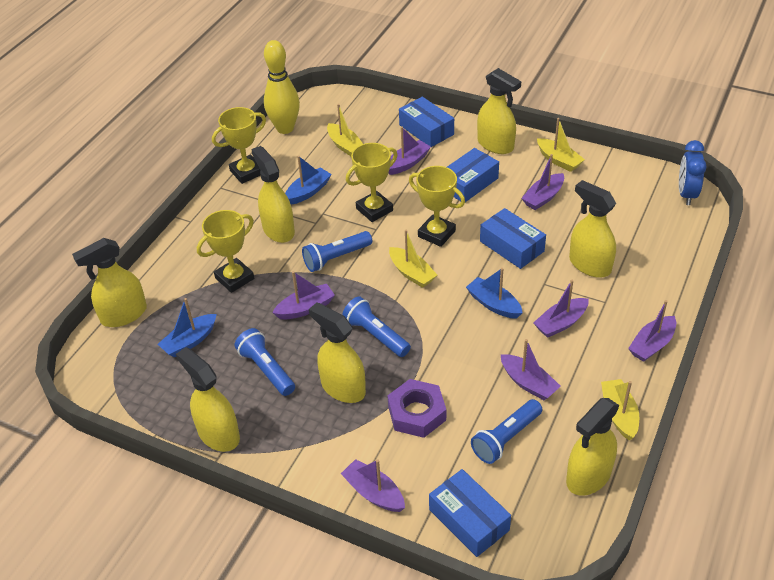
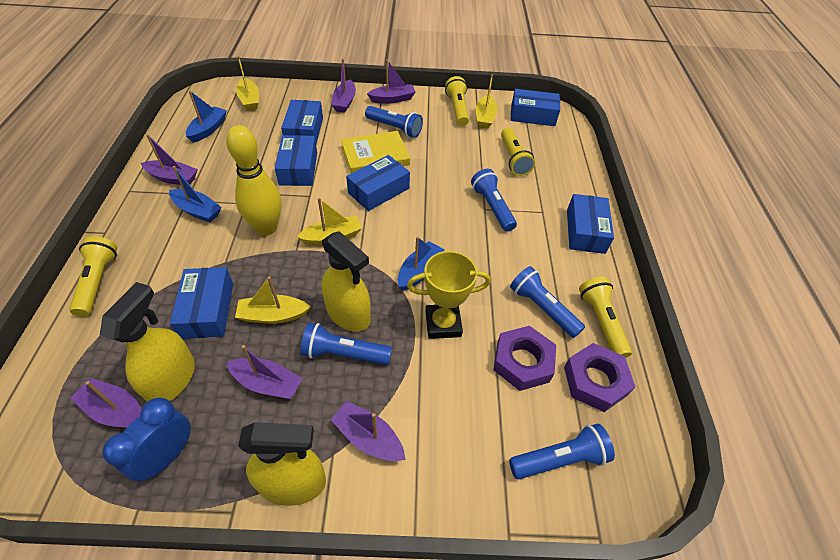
blue box: [399,97,454,147] [429,469,511,557] [447,148,499,202] [480,208,546,269] = 4 -> [170,267,233,339] [275,135,317,186] [281,100,323,144] [346,155,410,211] [511,89,560,126] [567,194,614,254] = 6
blue flashlight: [234,328,295,396] [302,231,372,272] [342,296,411,357] [471,399,542,464] = 4 -> [300,323,392,365] [365,106,423,138] [471,169,517,232] [509,424,615,479] [510,266,585,338] = 5
purple boat: [272,271,335,320] [341,459,405,512] [389,127,431,175] [501,339,561,400] [521,154,564,210] [533,280,589,338] [628,300,676,362] = 7 -> [70,378,142,427] [141,134,198,185] [226,345,303,399] [330,401,405,461] [331,58,356,113] [367,59,416,104] = 6
purple nut: [387,379,446,438] = 1 -> [493,326,556,391] [564,343,635,412] = 2
yellow book: none = 0 -> [341,131,410,173] = 1
yellow flashlight: none = 0 -> [69,236,117,317] [445,76,469,126] [501,128,535,176] [579,277,632,358] = 4
yellow spray bottle: [72,238,147,327] [176,347,240,452] [251,146,295,243] [309,303,366,403] [477,68,521,154] [566,398,619,495] [569,180,616,278] = 7 -> [100,282,195,402] [238,422,326,506] [321,231,371,332] = 3
yellow trophy: [197,210,254,293] [212,107,266,184] [346,143,397,222] [409,166,465,247] = 4 -> [407,251,491,339] = 1

